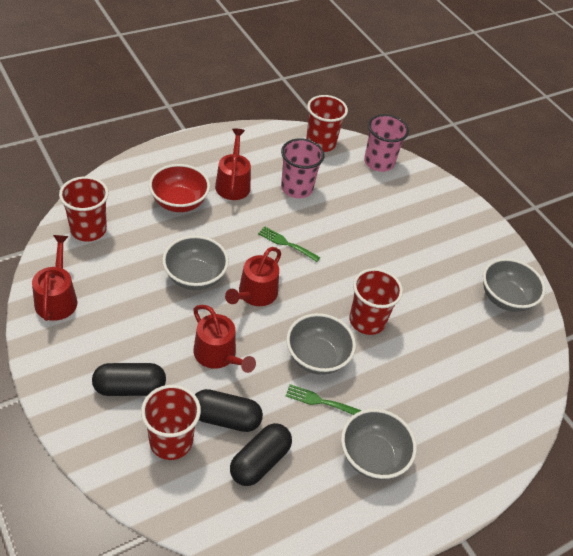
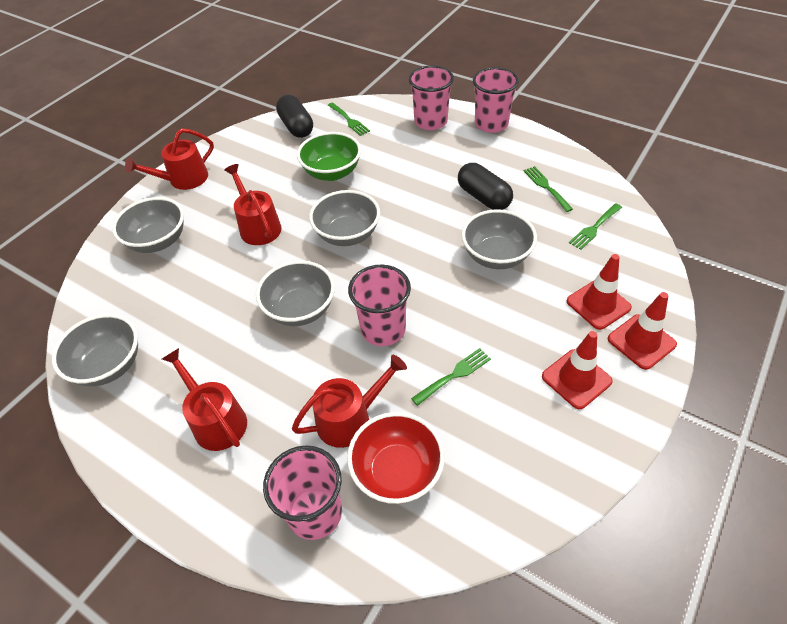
black capsule: [92,363,166,396] [195,389,263,432] [230,423,292,486] = 3 -> [276,95,313,138] [458,163,513,210] = 2
green bowl: none = 0 -> [297,132,361,181] = 1
green fork: [258,226,320,262] [286,384,362,415] = 2 -> [328,102,370,136] [411,348,491,406] [524,166,573,212] [569,203,622,250] = 4
grey bowl: [162,235,229,290] [286,313,356,375] [341,409,417,480] [483,258,546,312] = 4 -> [52,314,138,386] [112,197,184,253] [256,260,335,326] [309,190,380,246] [461,209,537,269] = 5
pink cup: [281,138,325,198] [364,114,409,172] = 2 -> [263,445,342,540] [348,265,411,346] [409,65,454,130] [473,67,519,133] = 4
red cup: [59,176,109,241] [141,385,201,460] [306,95,348,152] [349,268,403,335] = 4 -> none = 0
red traffic cone: none = 0 -> [542,331,613,409] [567,254,632,330] [608,292,677,370] = 3

